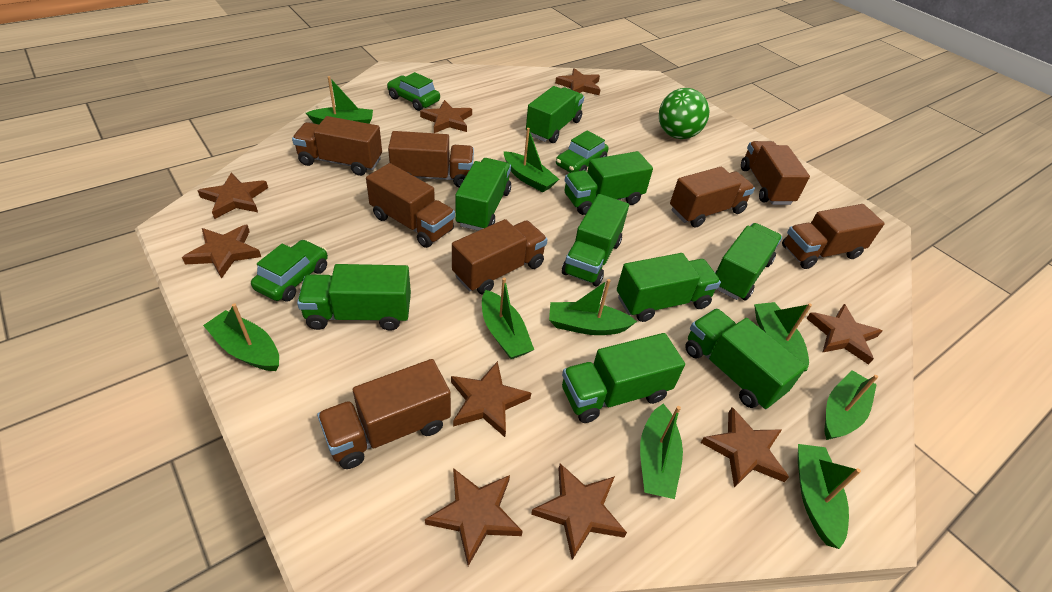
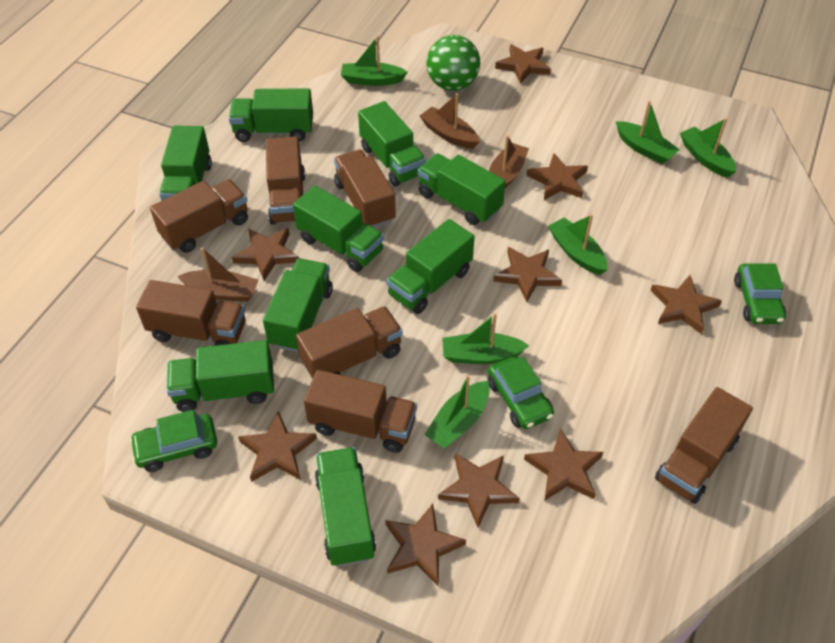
brown boat: none = 0 -> [177,247,259,302] [420,93,480,149] [489,135,529,188] = 3
brown truck: [292,116,382,176] [317,359,451,469] [366,163,455,248] [388,131,474,188] [452,219,548,295] [670,167,755,228] [741,141,810,205] [782,204,885,269] = 8 -> [136,280,246,346] [150,179,248,253] [266,137,306,225] [296,306,403,379] [304,370,417,453] [334,150,396,228] [655,387,753,504] = 7
green boat: [203,303,279,371] [306,76,373,124] [482,277,534,359] [504,128,559,192] [549,279,637,335] [640,404,683,499] [754,302,812,371] [798,444,861,549] [825,370,878,440] = 9 -> [341,36,408,86] [424,375,490,449] [442,313,529,364] [548,214,607,275] [616,101,680,164] [680,118,736,178] = 6

